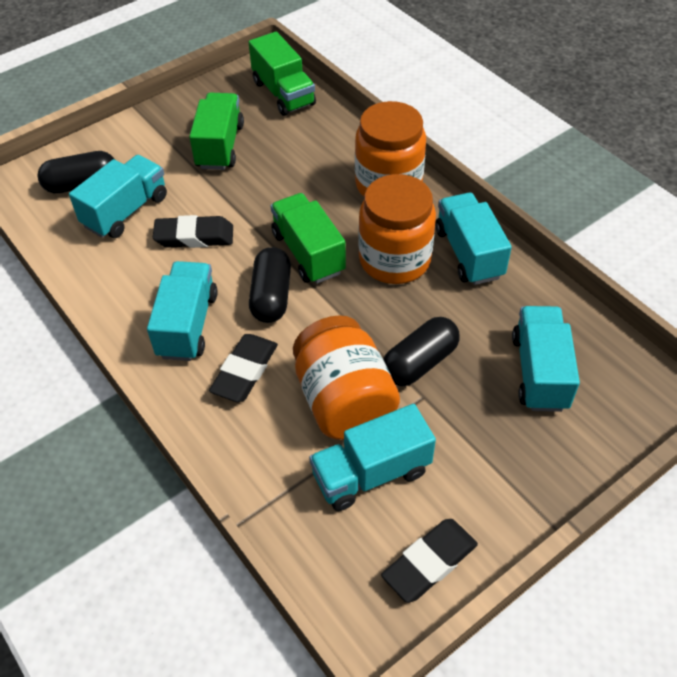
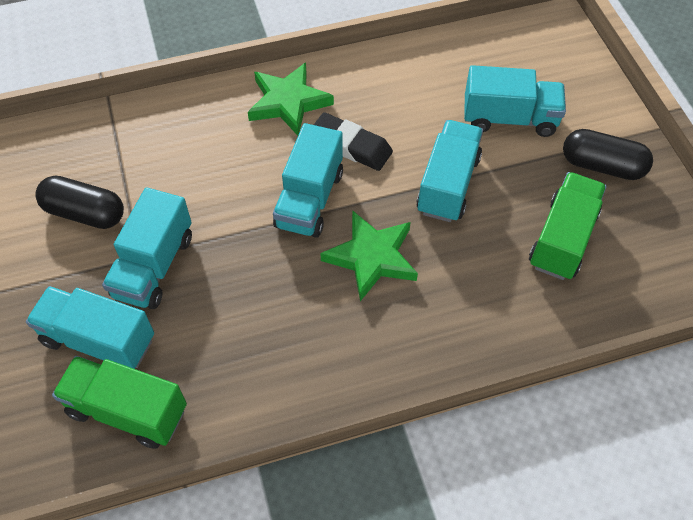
black capsule: [37,151,114,194] [249,247,291,323] [383,317,460,386] = 3 -> [35,176,124,229] [563,129,653,180] = 2
black eraser: [153,215,233,248] [209,334,278,402] [381,519,478,603] = 3 -> [314,112,393,171] = 1
green star: none = 0 -> [248,62,334,136] [320,210,418,301] = 2
green truck: [189,93,244,170] [249,32,316,116] [271,193,346,284] = 3 -> [52,356,187,449] [529,172,606,280] = 2
orange jar: [293,315,400,440] [355,101,426,197] [358,174,436,284] = 3 -> none = 0

